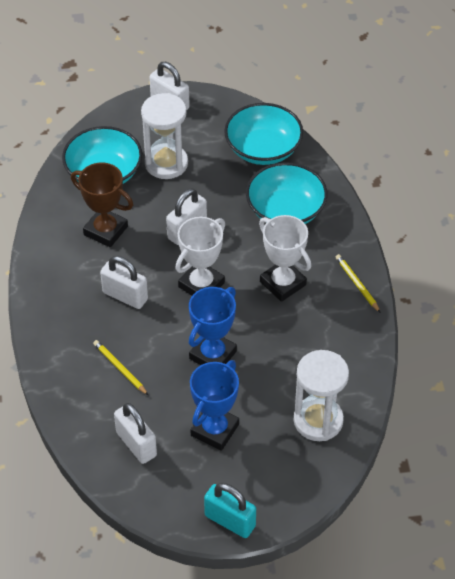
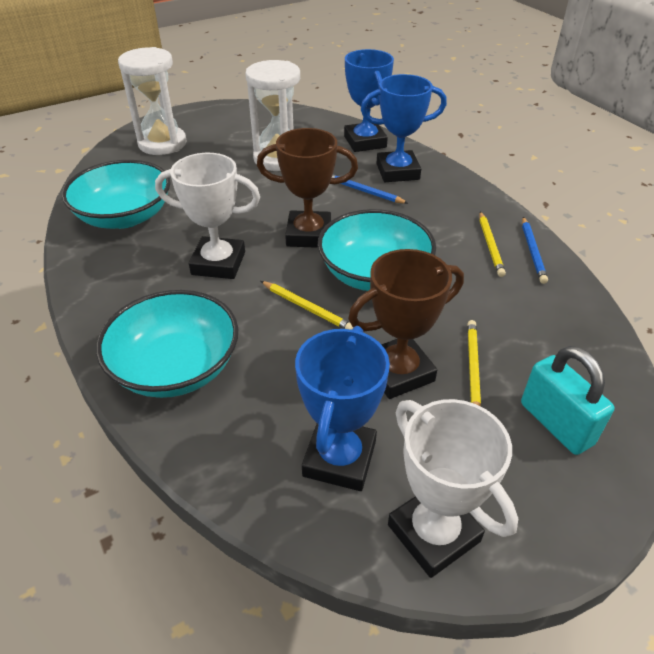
blue pencil: none = 0 -> [332,174,408,204] [522,217,548,284] = 2
blue trophy: [189,287,237,365] [190,360,239,451] = 2 -> [295,326,390,491] [344,49,394,152] [361,74,447,182] = 3
brown trophy: [71,163,133,247] = 1 -> [257,128,358,248] [348,249,464,399] = 2
white padlock: [100,256,148,309] [114,403,157,464] [150,62,190,110] [166,188,207,245] = 4 -> none = 0
yellow pencil: [93,340,148,395] [336,254,381,313] = 2 -> [261,281,353,330] [467,320,481,406] [479,211,506,277] = 3

